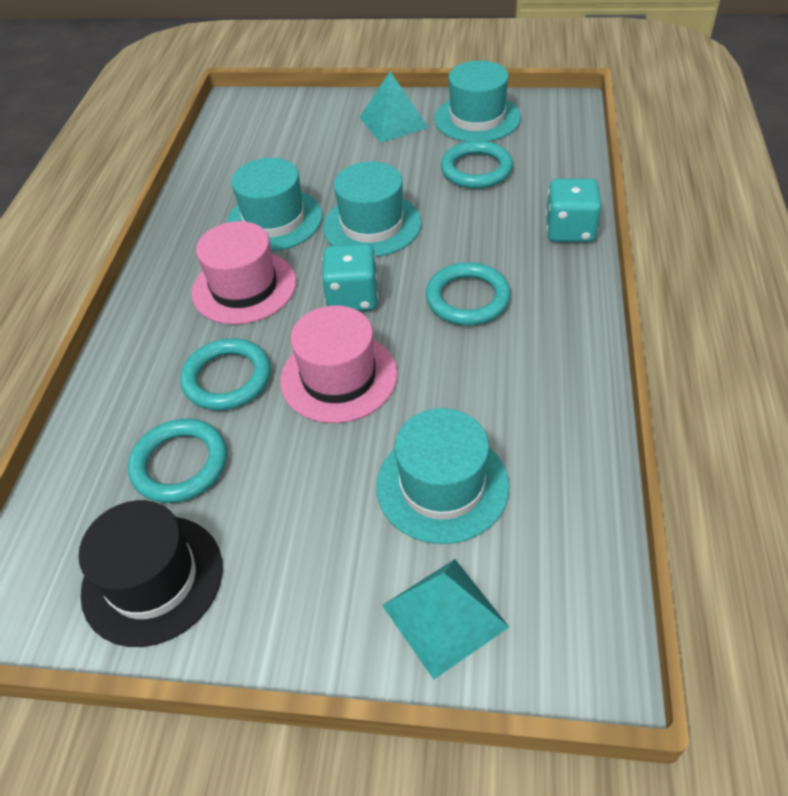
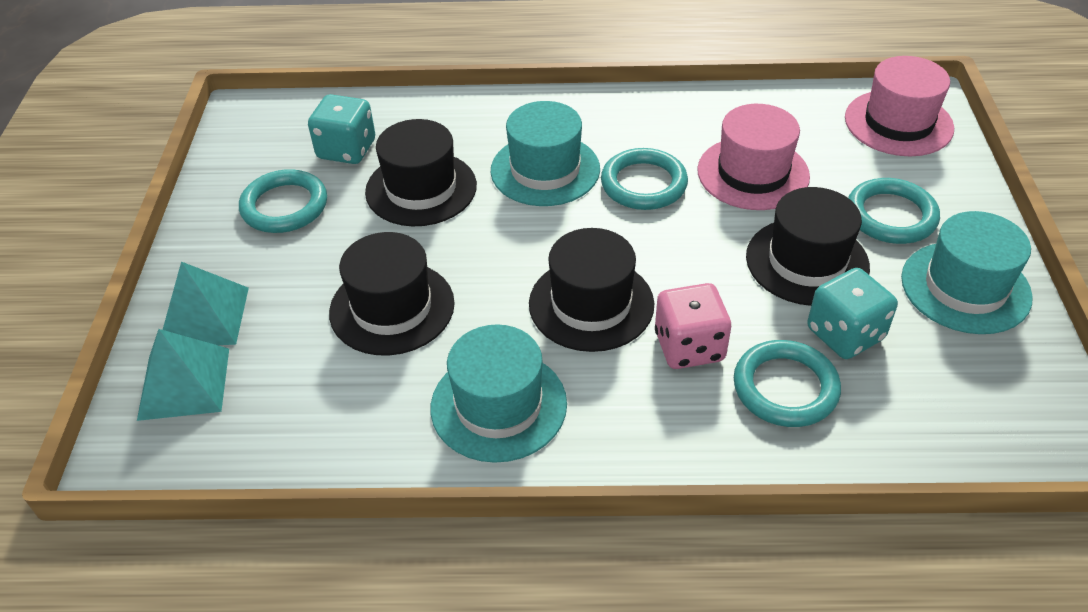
black hat: [79,500,223,647] = 1 -> [329,232,455,355] [365,119,477,226] [529,228,654,352] [746,187,870,306] = 4
pink dice: none = 0 -> [655,283,731,369] = 1
turquoise hat: [226,158,322,251] [323,161,422,257] [376,408,509,544] [434,61,521,142] = 4 -> [431,324,567,463] [491,101,600,206] [901,211,1033,334] = 3

